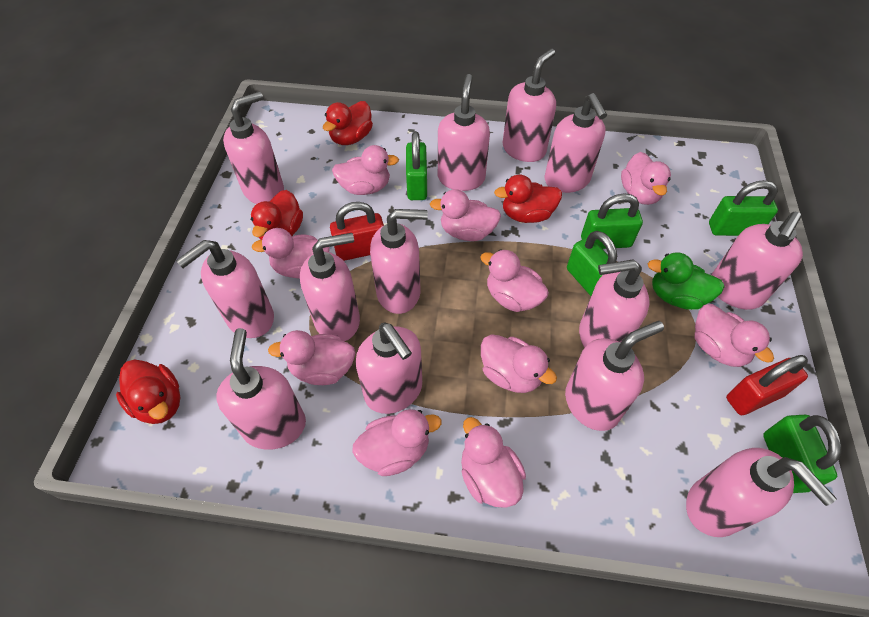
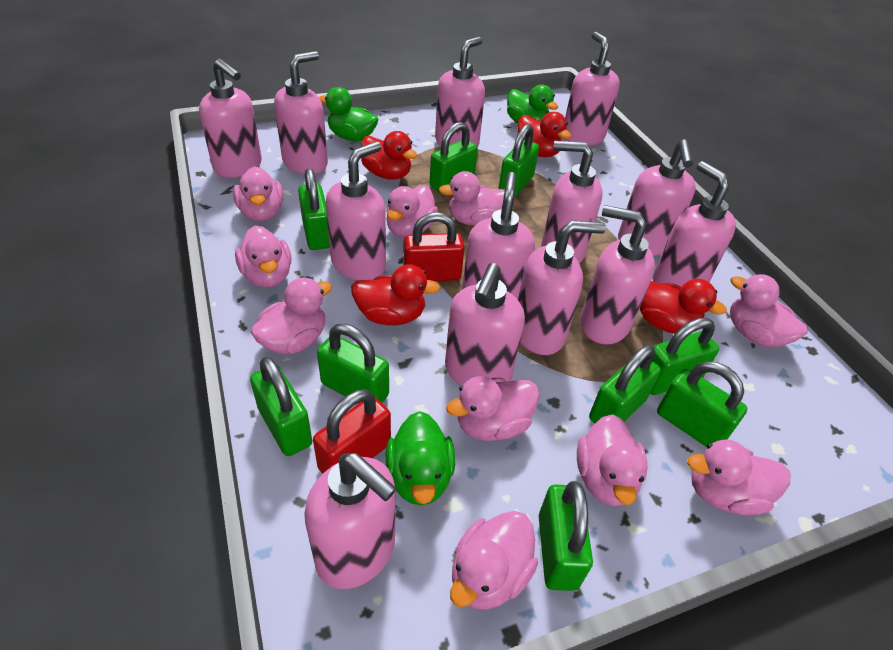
green duck: [648,252,724,310] = 1 -> [319,87,378,141] [385,411,455,505] [507,85,558,124] = 3
green padlock: [406,131,427,200] [567,231,617,296] [581,193,643,249] [709,180,778,236] [763,415,842,493] = 5 -> [250,357,312,456] [298,168,330,250] [317,324,389,403] [430,122,478,193] [499,124,539,197] [539,481,593,591] [589,345,661,423] [650,318,719,395] [657,361,747,447] = 9

